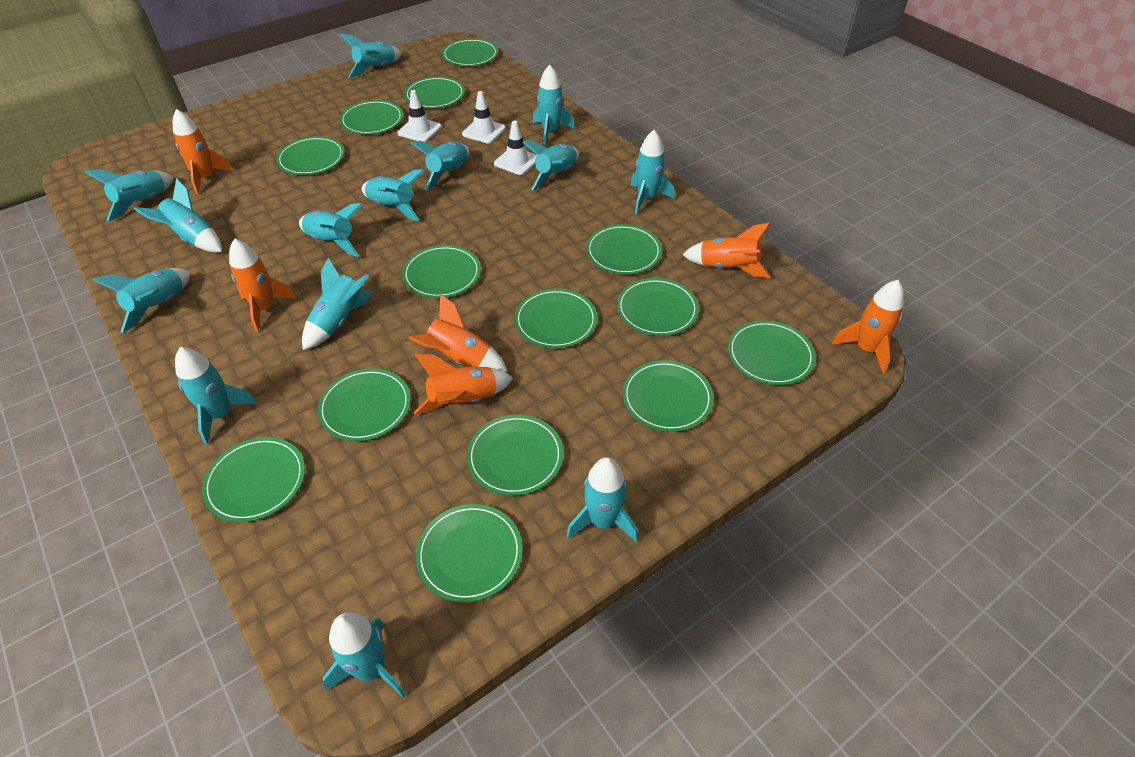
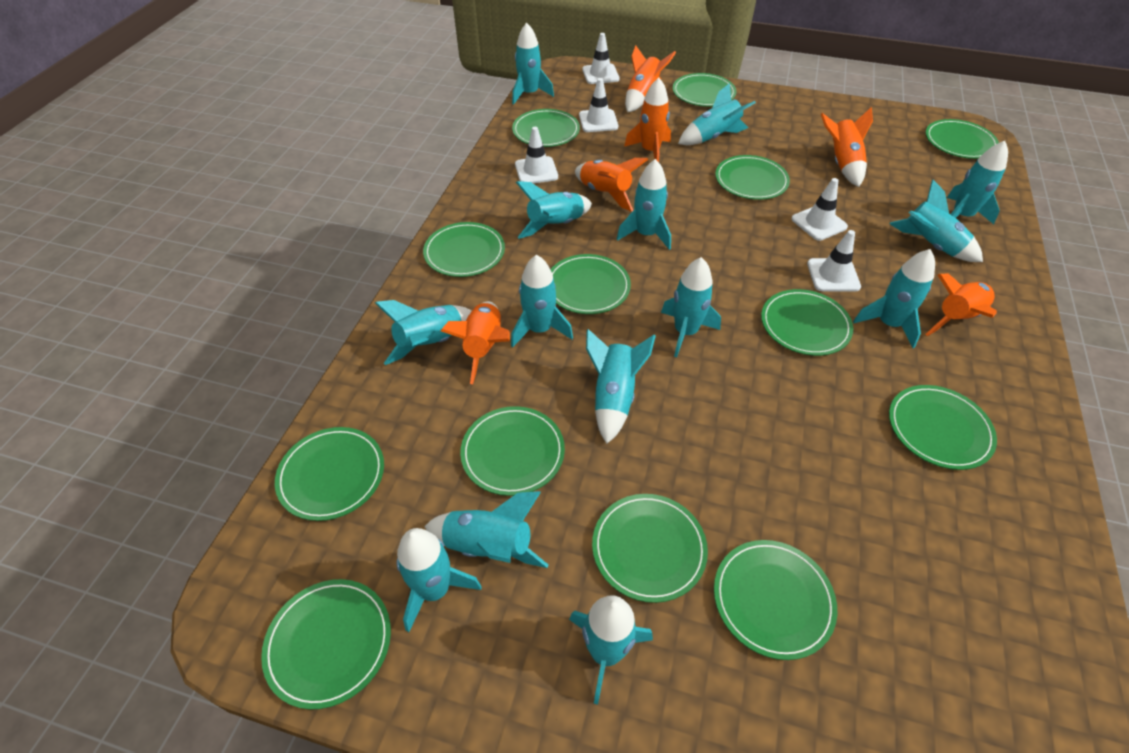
green plate: [202,437,305,522] [276,136,345,175] [318,368,411,441] [340,100,403,135] [402,245,481,298] [404,77,465,108] [416,504,523,602] [442,38,498,66] [467,415,563,496] [514,289,597,348] [586,224,662,275] [617,278,699,336] [622,360,714,432] [728,320,816,385] = 14 -> [261,579,391,709] [275,427,384,521] [423,222,505,277] [460,406,565,496] [512,109,580,147] [550,254,631,314] [592,494,708,603] [673,73,736,107] [714,540,837,660] [715,155,790,200] [761,289,853,356] [889,385,997,470] [926,119,999,159] = 13
white traffic cone: [397,90,441,142] [462,91,506,143] [494,121,537,175] = 3 -> [515,127,558,183] [579,78,618,132] [582,33,620,84] [791,178,848,241] [807,230,861,292] = 5

